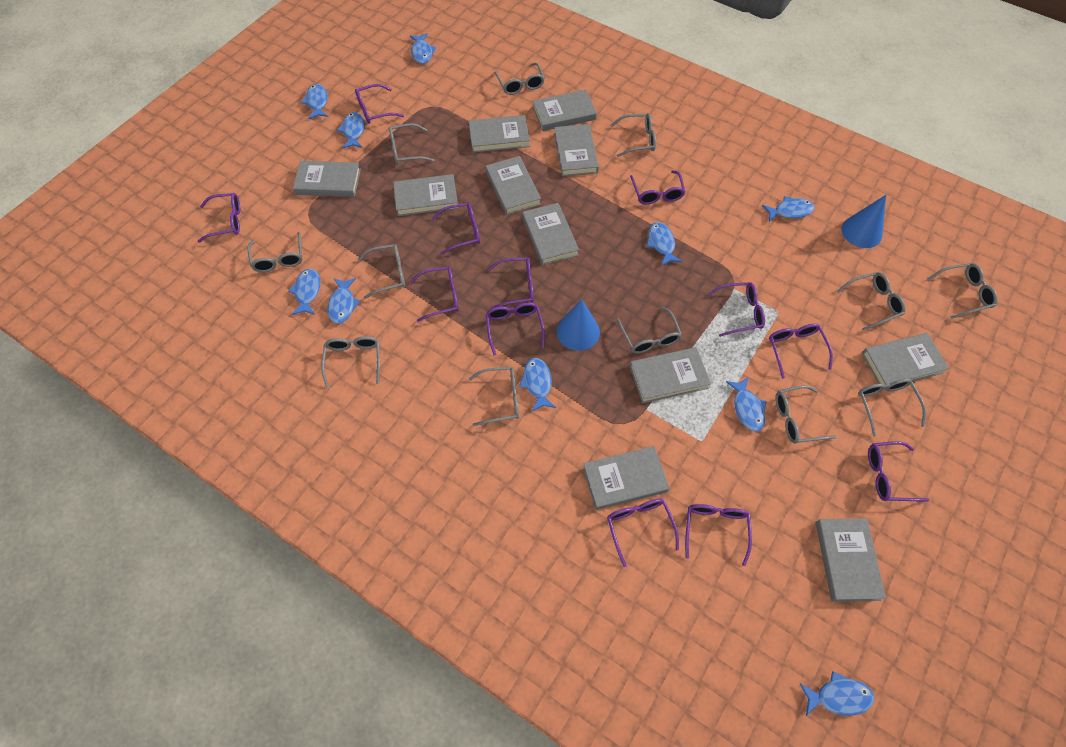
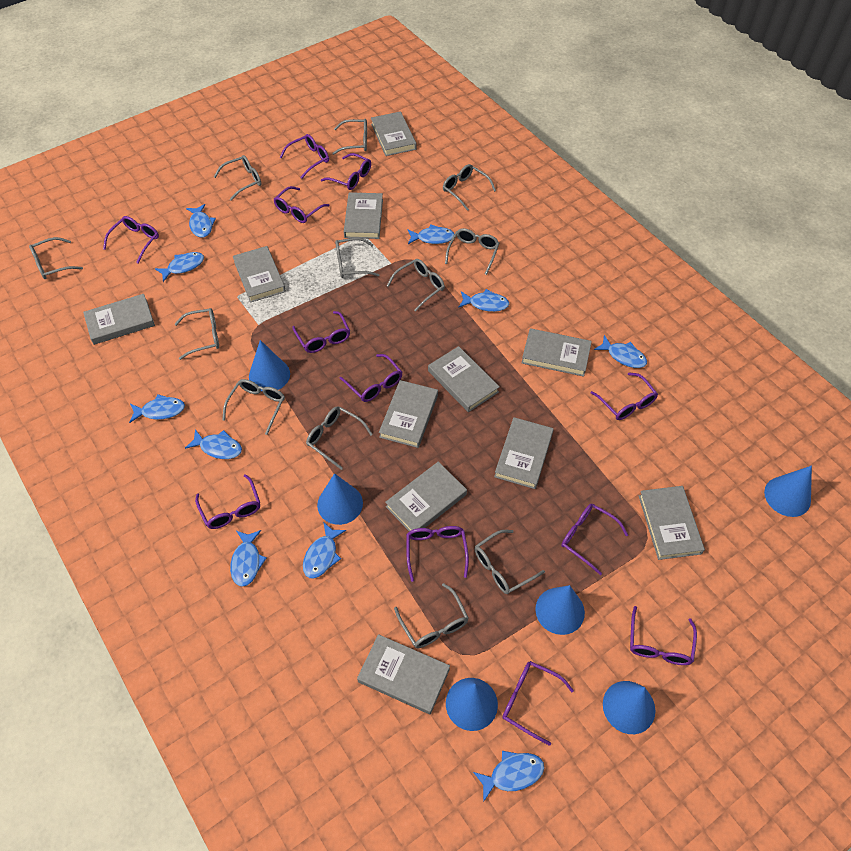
blue cone: [557,299,600,351] [841,195,886,248] = 2 -> [249,340,290,391] [317,473,363,525] [446,678,498,731] [535,585,585,635] [603,681,655,734] [764,465,812,517] = 6

